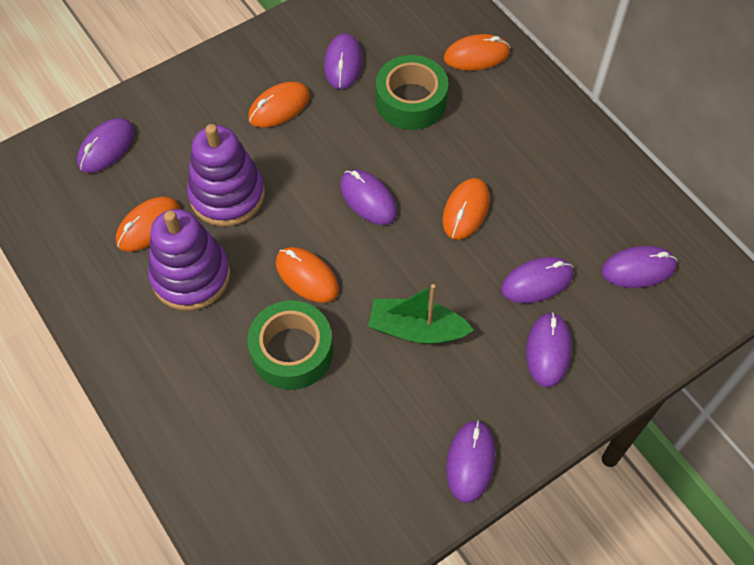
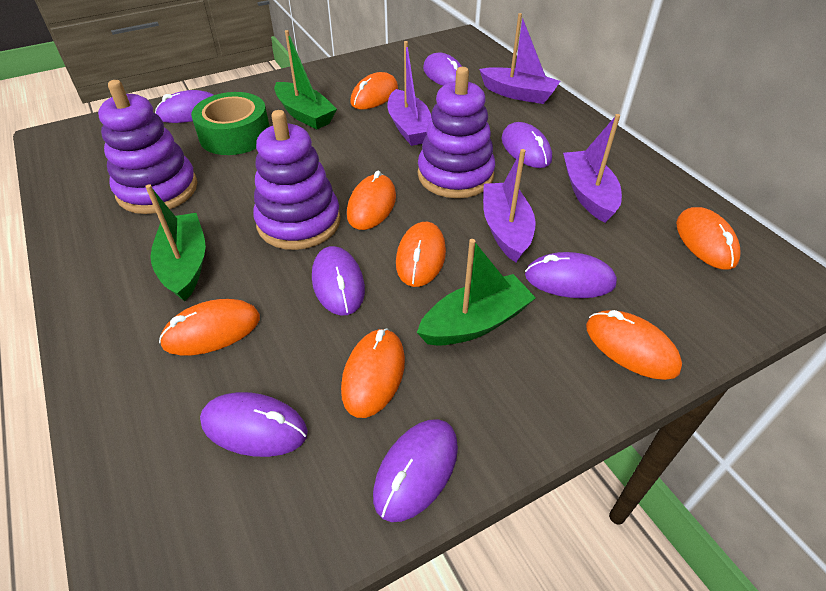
green boat: [368,284,473,344] = 1 -> [145,184,206,301] [274,30,337,129] [417,239,536,346] = 3
green tape: [247,300,333,390] [376,55,448,130] = 2 -> [191,92,270,155] = 1
orange mouse: [116,197,180,252] [248,82,310,128] [276,247,339,303] [442,178,490,240] [444,34,510,71] = 5 -> [159,299,260,356] [341,328,405,418] [347,171,396,230] [350,72,398,109] [396,222,446,287] [586,310,682,380] [676,207,741,270] = 7
purple boat: none = 0 -> [388,41,432,146] [479,13,560,104] [483,149,536,262] [563,114,622,223] = 4
purple stacking toy: [148,209,230,311] [187,124,265,227] = 2 -> [98,80,197,214] [253,110,341,250] [418,67,495,198] = 3

